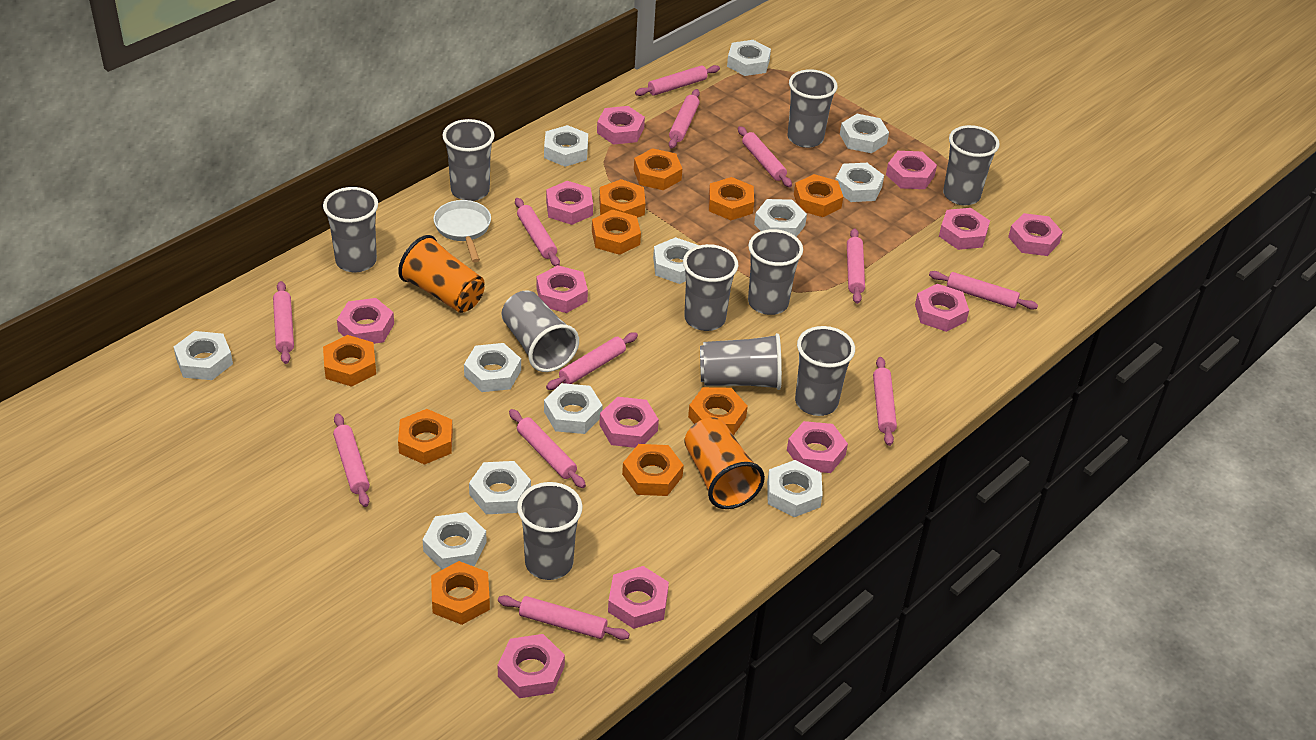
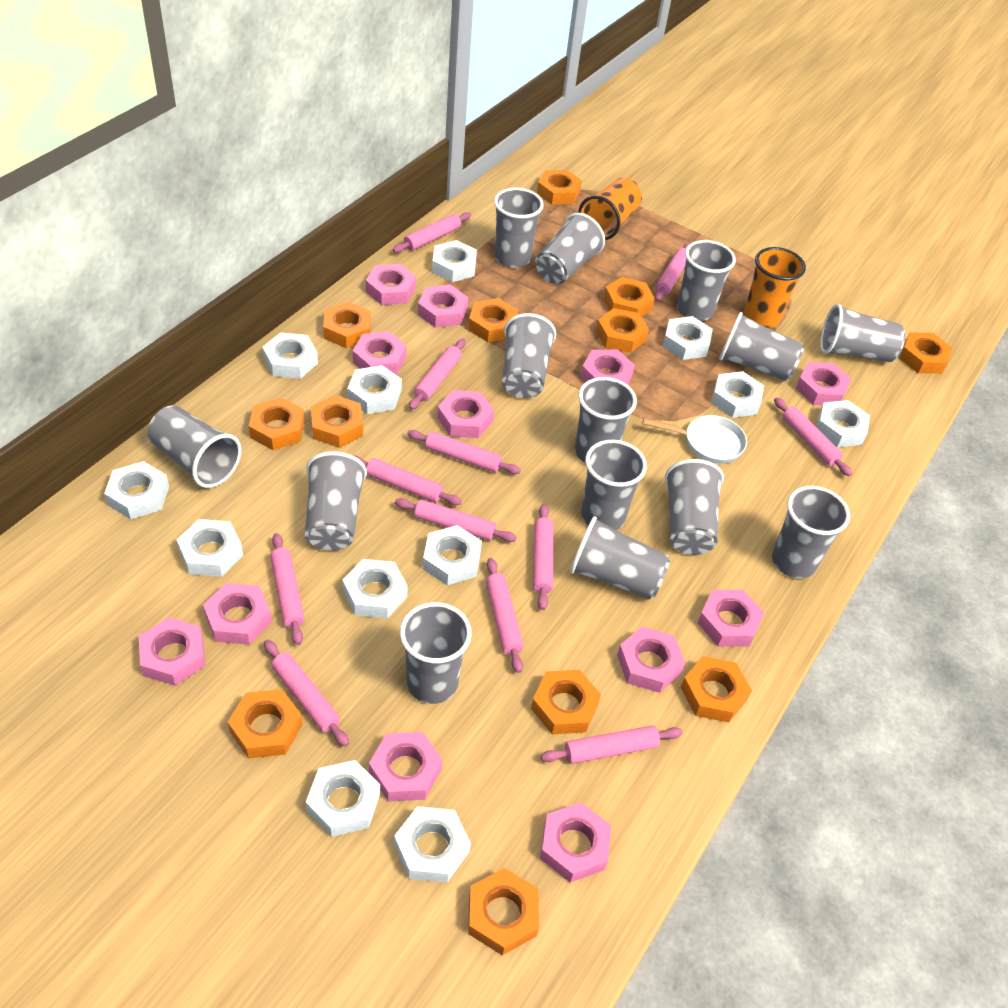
grey cup: [323,187,378,273] [442,119,495,201] [501,290,579,372] [517,482,583,580] [683,244,738,331] [700,333,782,390] [748,229,803,315] [787,69,838,148] [795,326,855,416] [943,125,1000,205] = 10 -> [148,405,241,488] [305,451,367,551] [400,602,472,704] [494,188,544,268] [502,313,556,398] [535,213,605,285] [570,516,671,600] [575,377,637,463] [581,440,647,530] [665,459,724,555] [677,240,736,321] [719,312,804,381] [772,486,850,578] [820,304,905,362] = 14
orange nut: [323,335,376,387] [398,409,453,465] [431,561,490,625] [592,209,641,255] [599,179,645,218] [622,444,684,496] [634,148,682,190] [688,387,748,436] [709,177,754,220] [794,174,843,217] = 10 -> [228,689,303,758] [249,397,305,450] [311,395,363,448] [323,302,371,348] [468,298,518,342] [468,868,539,955] [531,670,601,734] [537,170,582,205] [596,308,649,353] [604,277,655,317] [681,656,752,722] [899,333,952,374] = 12

